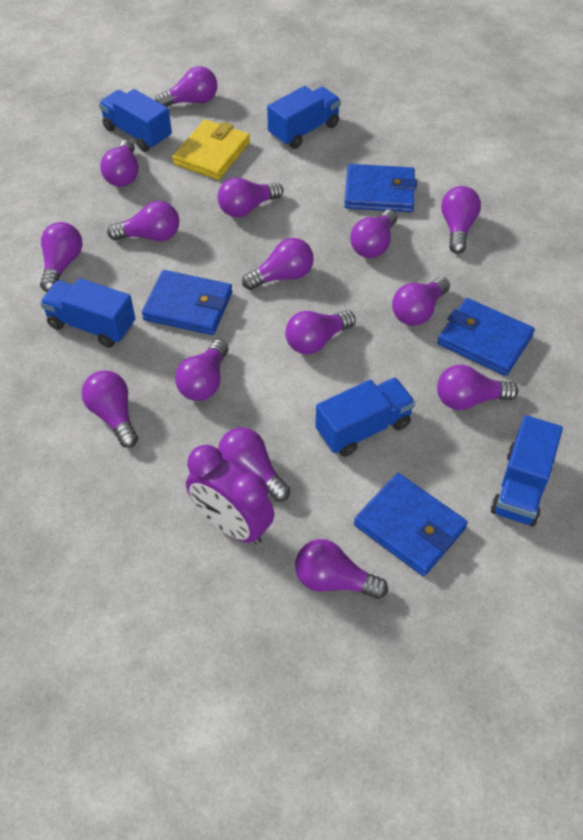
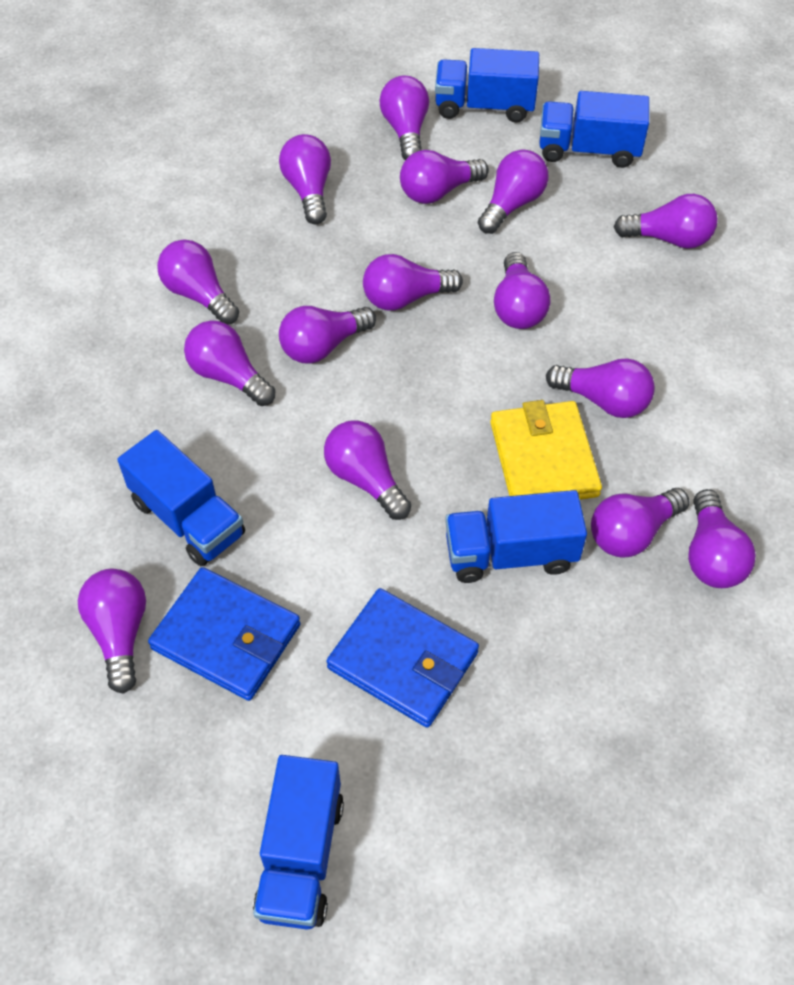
blue wallet: [142,270,232,335] [344,164,417,212] [354,473,468,576] [437,298,535,376] = 4 -> [148,567,300,701] [326,588,479,728] = 2
purple clock: [186,445,274,545] = 1 -> none = 0

